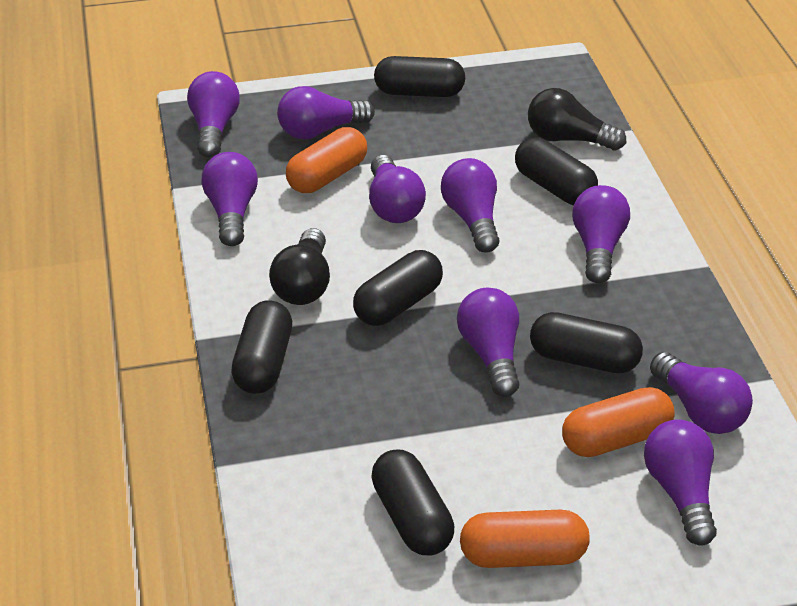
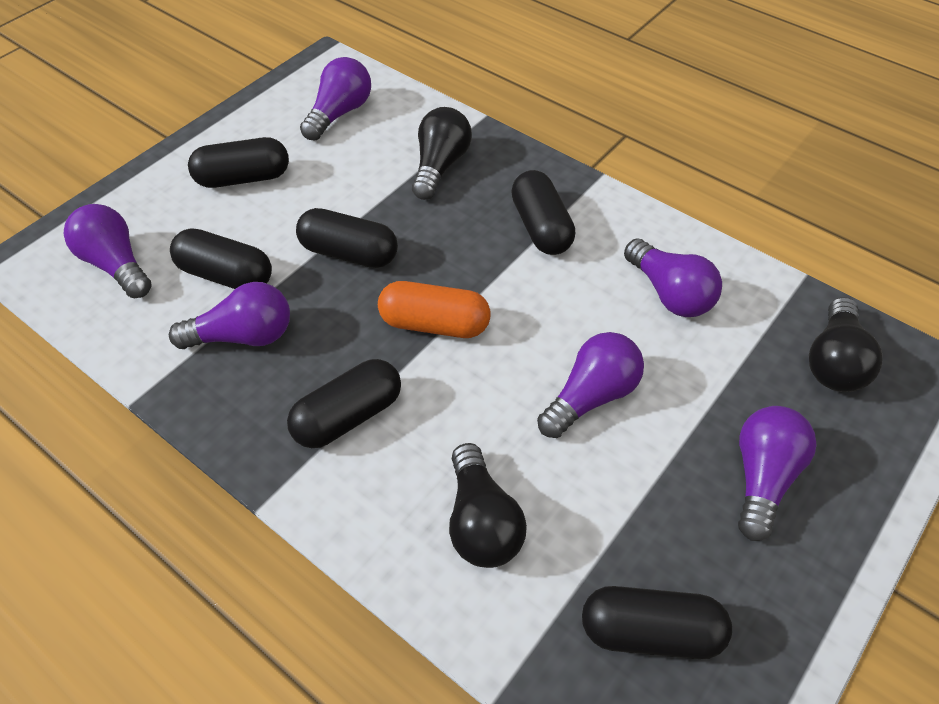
black light bulb: [269,228,330,305] [528,88,626,151] = 2 -> [412,107,472,200] [449,443,527,568] [809,297,882,392] = 3
orange capsule: [286,127,367,193] [460,510,590,568] [562,387,675,457] = 3 -> [378,281,490,338] = 1
purple light bulb: [187,71,240,158] [201,152,258,246] [277,86,375,139] [369,155,426,223] [441,158,499,252] [457,288,519,397] [572,185,630,283] [644,419,717,546] [650,352,753,434] = 9 -> [64,204,152,298] [169,282,290,349] [300,57,371,141] [537,332,644,438] [624,238,722,317] [738,406,817,541] = 6

